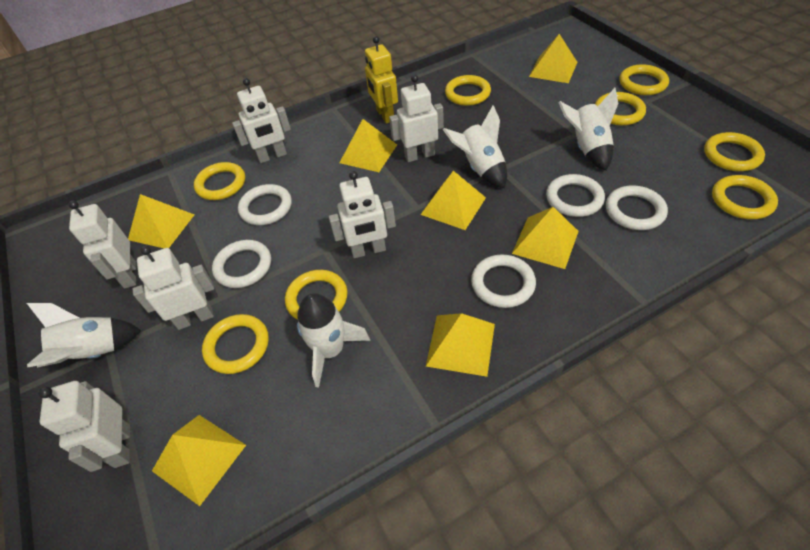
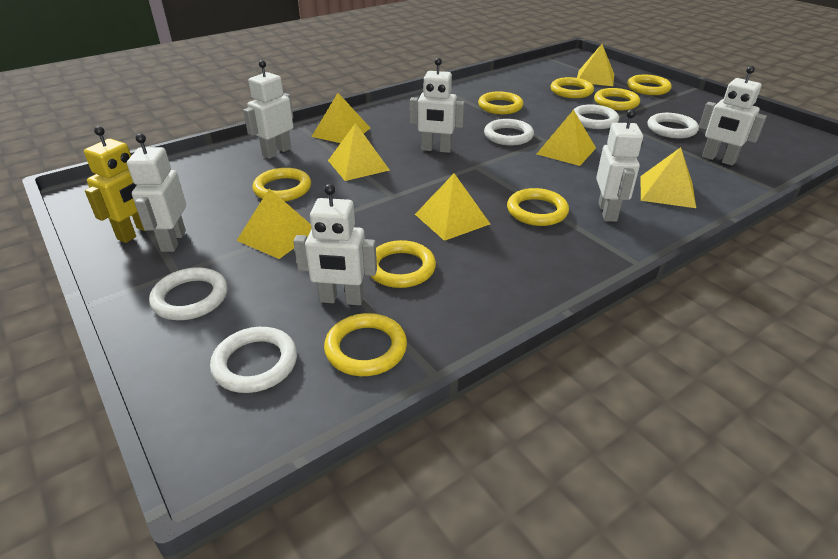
white rocket: [27,303,141,368] [297,293,370,388] [443,105,507,188] [558,88,618,171] = 4 -> none = 0

